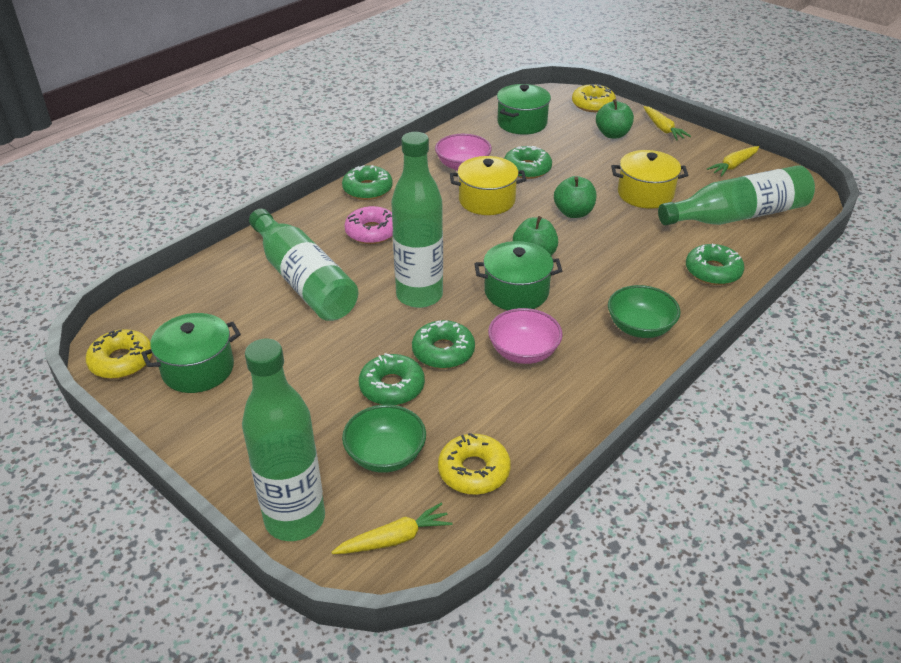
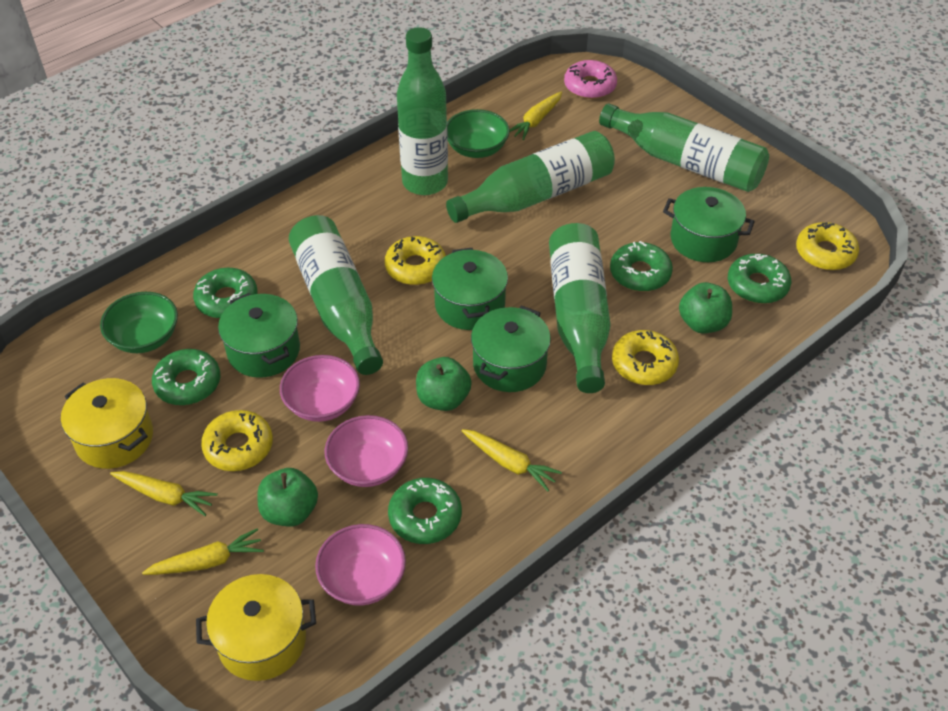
green bottle: [242,339,325,541] [249,209,359,321] [391,132,443,308] [658,165,815,225] = 4 -> [289,215,383,375] [397,27,448,195] [446,131,615,223] [549,223,611,393] [599,103,769,192] = 5
green pot: [141,313,241,393] [474,241,562,310] [497,84,551,135] = 3 -> [218,293,300,378] [432,248,508,330] [471,306,551,392] [663,187,755,262] = 4
pink bowl: [435,134,492,171] [488,308,563,364] = 2 -> [280,355,360,422] [315,524,406,606] [324,415,408,487] = 3
yellow carrot: [331,503,453,554] [643,106,691,140] [707,146,759,177] = 3 -> [110,471,218,516] [142,528,264,575] [462,429,562,491] [510,92,562,140] = 4
yellow donut: [86,329,152,379] [438,433,511,495] [572,84,616,112] = 3 -> [201,410,273,471] [385,236,446,285] [612,330,679,385] [796,222,859,270] = 4

